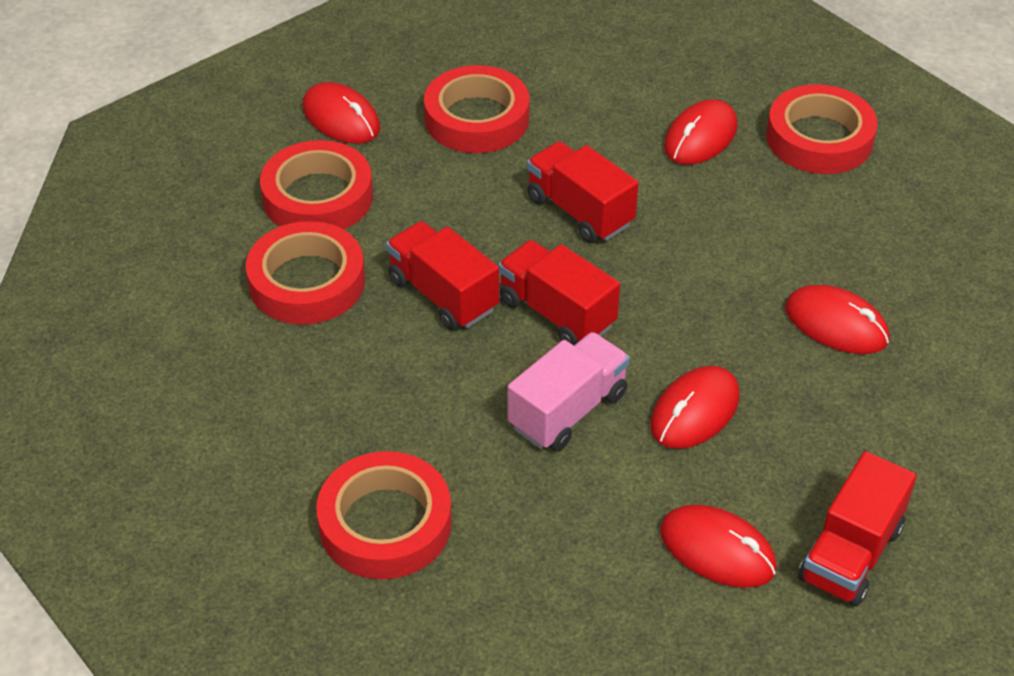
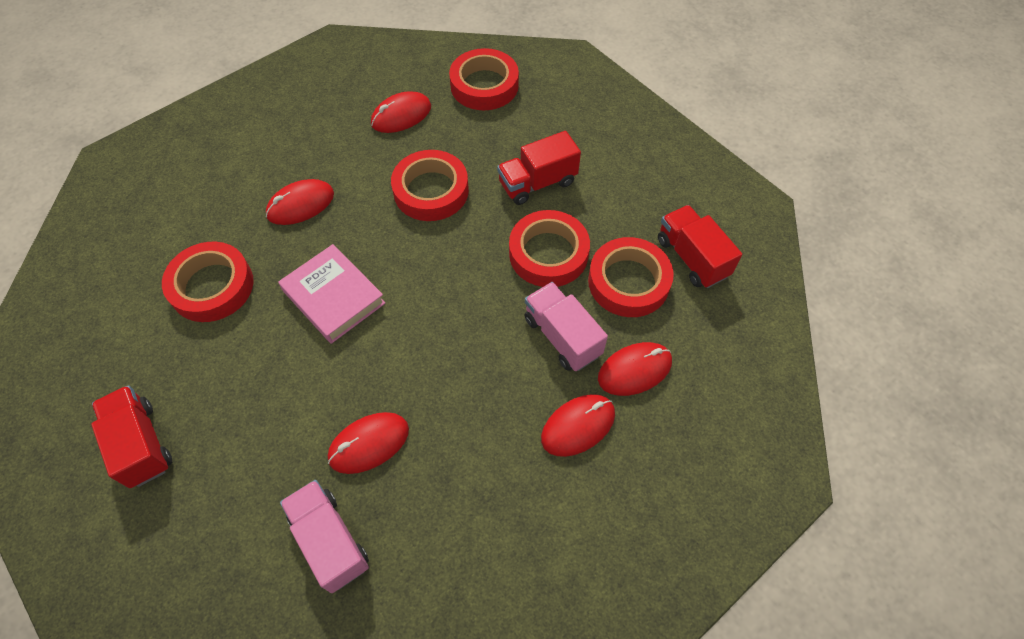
pink book: none = 0 -> [278,244,385,344] = 1
pink truck: [508,332,630,451] = 1 -> [280,480,369,593] [524,282,608,371] = 2
red truck: [386,221,499,330] [498,240,620,345] [527,141,639,243] [798,451,916,606] = 4 -> [91,385,172,488] [497,131,581,205] [658,205,742,288] = 3

